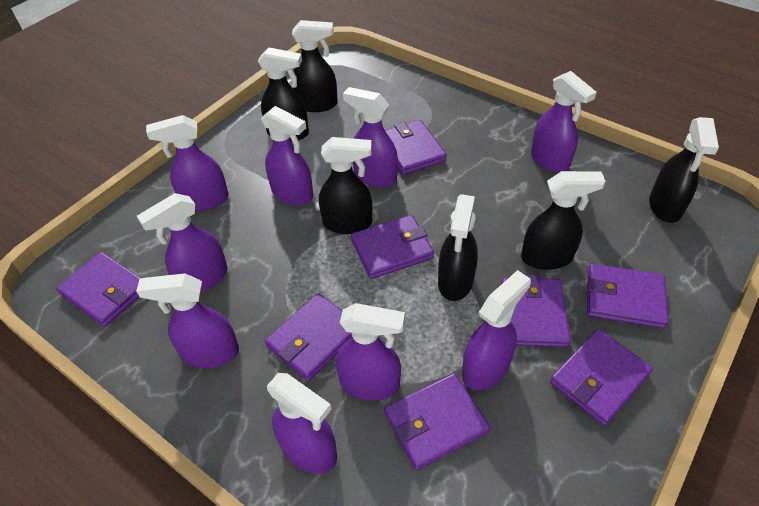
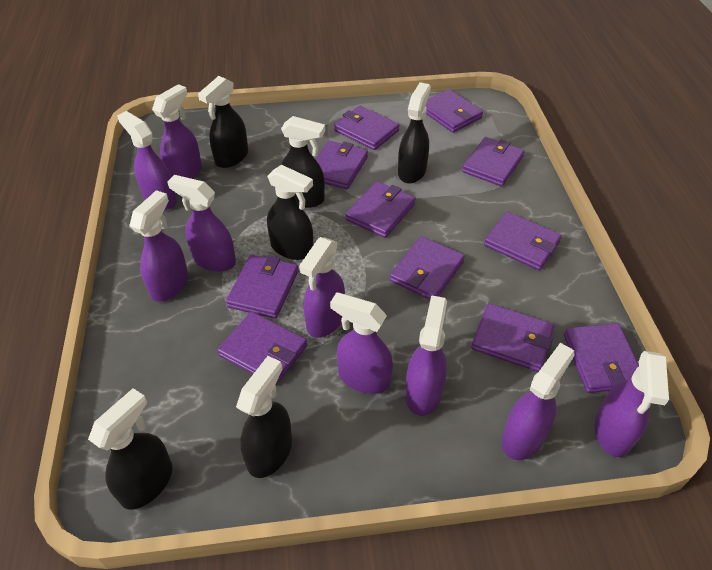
purple wallet: [56,252,141,327] [265,293,352,381] [351,215,434,279] [384,373,490,470] [385,120,447,175] [501,274,571,347] [550,329,653,426] [587,264,669,329] = 8 -> [217,312,307,385] [226,255,298,319] [315,141,368,189] [334,106,400,150] [346,181,416,238] [390,236,465,300] [425,89,483,133] [462,137,525,187] [471,303,554,372] [484,211,562,271] [564,323,639,393] = 11

